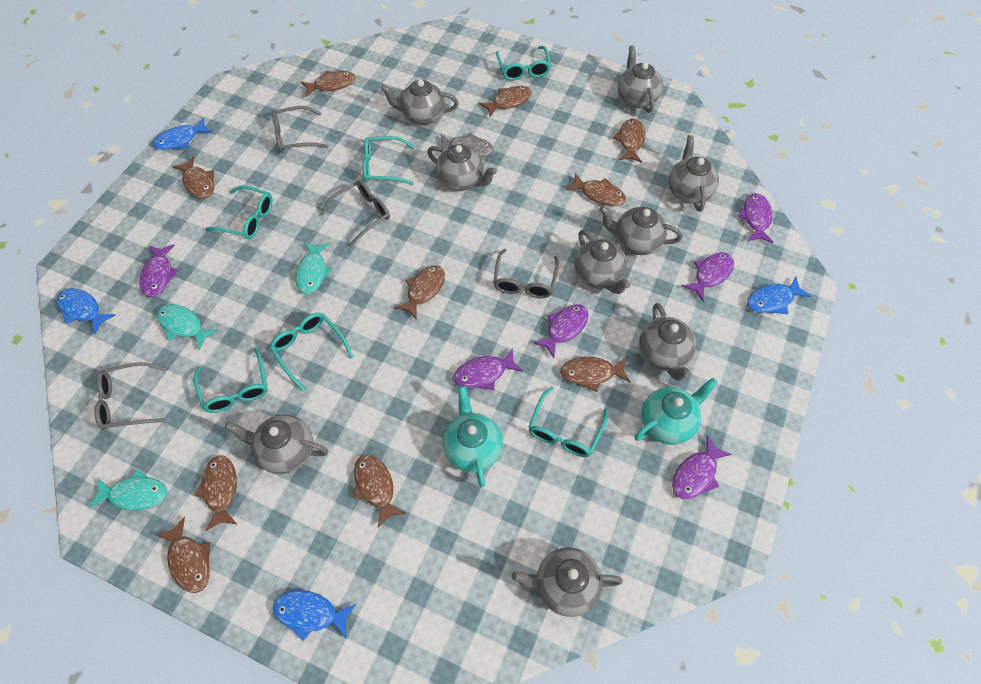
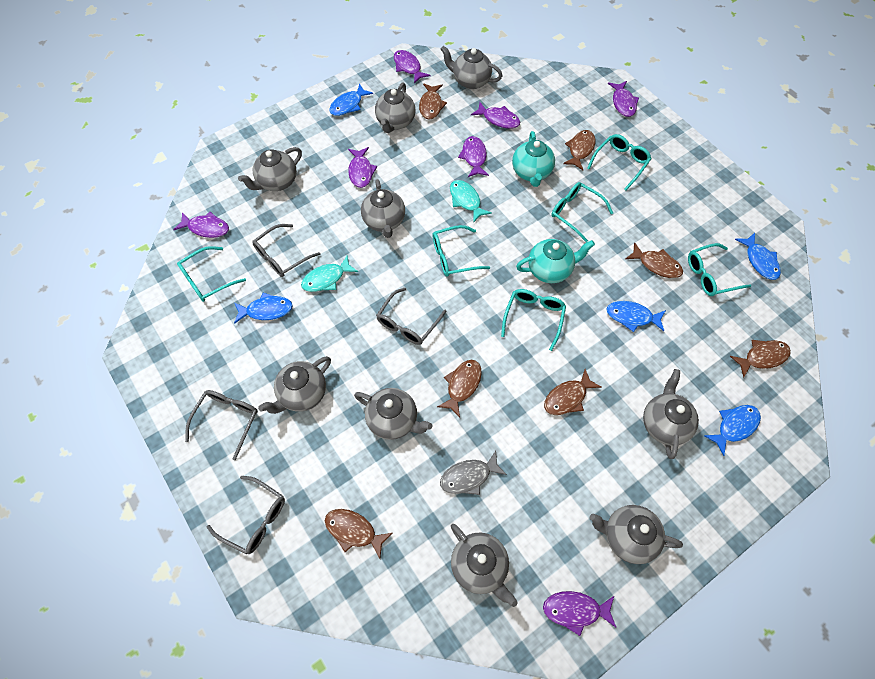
blue fish: [57,288,115,334] [153,118,213,150] [273,590,356,641] [747,277,811,314] = 4 -> [234,293,293,324] [329,83,373,116] [607,301,666,332] [704,405,761,456] [735,233,781,280] = 5
brown fish: [156,517,210,593] [172,156,215,198] [194,455,237,531] [301,71,355,97] [354,454,406,528] [394,265,445,320] [479,86,532,117] [560,357,630,392] [566,173,626,206] [613,119,645,163] = 10 -> [325,509,393,559] [419,83,447,119] [437,360,482,418] [544,369,602,415] [563,130,595,170] [626,242,683,278] [730,340,791,378] = 7
purple fish: [140,244,178,297] [453,348,523,390] [533,305,589,358] [672,435,732,499] [682,252,734,301] [738,193,773,243] = 6 -> [173,212,229,238] [348,147,377,188] [394,50,431,84] [458,136,489,177] [471,102,520,129] [543,591,616,636] [608,81,639,117] = 7
turquoise fish: [88,469,167,511] [157,304,218,350] [295,242,333,294] = 3 -> [301,255,358,292] [450,180,492,223] = 2

